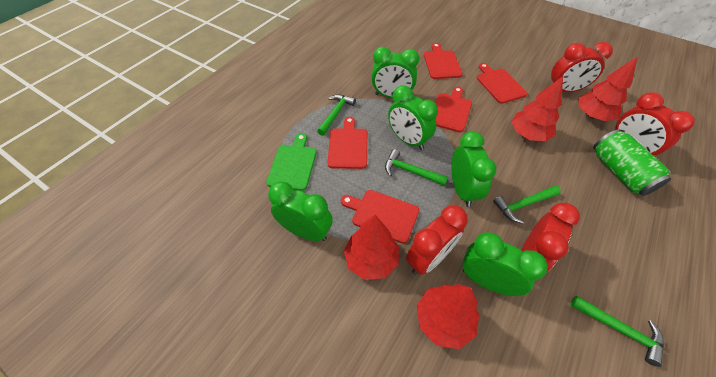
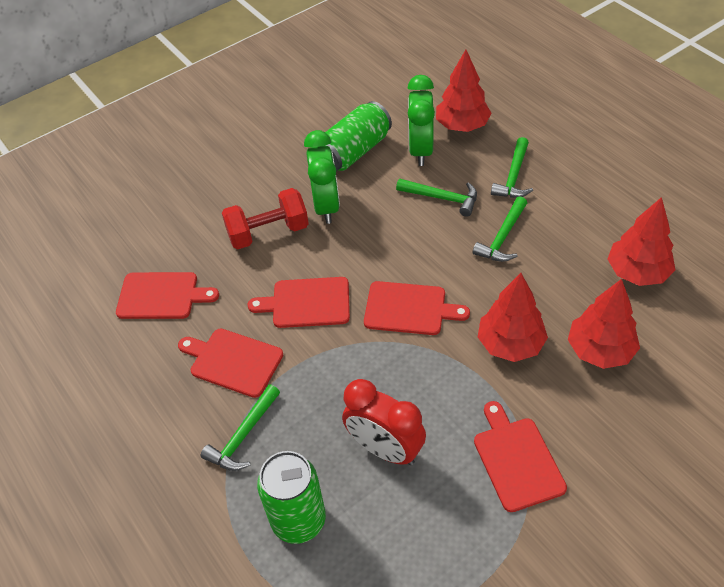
green can: [593,129,671,196] = 1 -> [257,451,326,544] [325,101,392,171] = 2
green clock: [268,181,333,241] [371,47,419,98] [388,85,438,150] [451,131,497,207] [462,232,547,296] = 5 -> [304,130,340,224] [407,75,435,166] = 2
green cutting board: [266,133,317,191] = 1 -> none = 0
red clock: [406,205,468,275] [521,203,580,273] [551,42,613,92] [615,92,695,156] = 4 -> [342,379,426,465] = 1
red dumbbell: none = 0 -> [222,188,309,249] = 1

